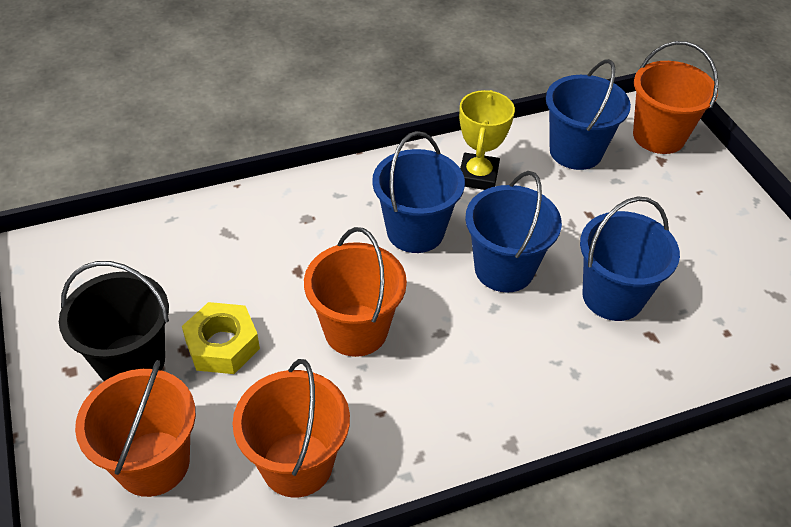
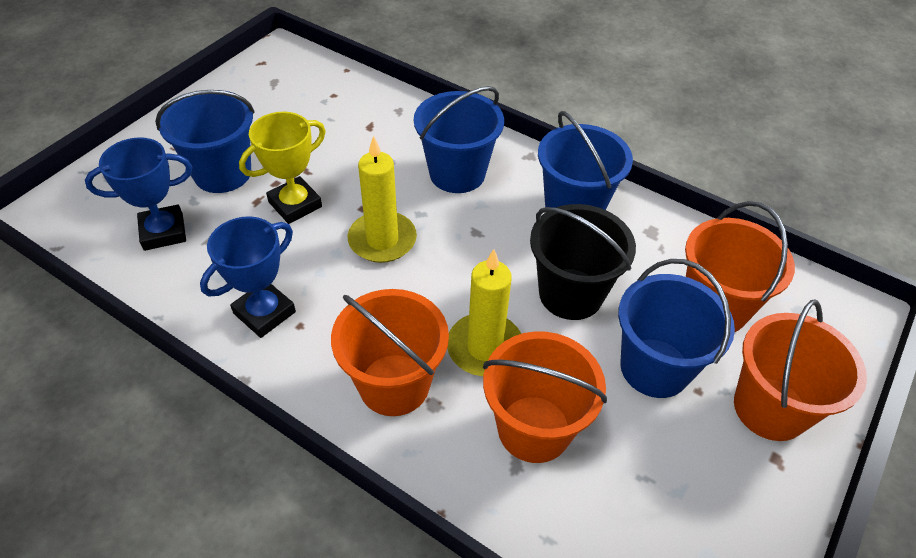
blue trophy: none = 0 -> [85,137,192,251] [200,217,296,338] = 2
yellow candle: none = 0 -> [348,136,417,263] [447,249,521,376] = 2
yellow nut: [182,302,260,374] = 1 -> none = 0

